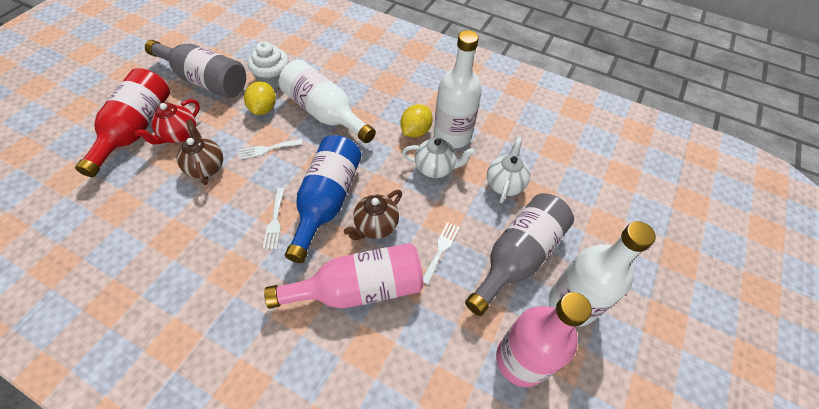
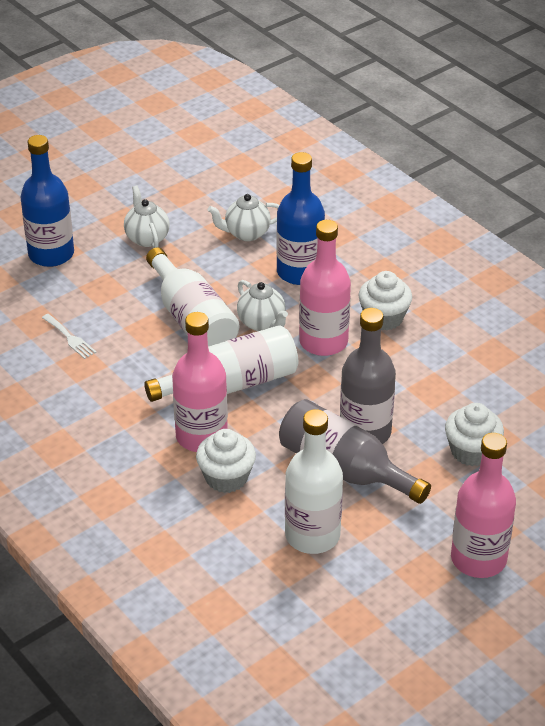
blue bottle: [285,135,362,263] = 1 -> [20,135,74,267] [276,152,325,285] = 2
brown teapot: [177,119,223,185] [344,190,402,240] = 2 -> none = 0
pink bottle: [264,243,424,309] [496,292,592,387] = 2 -> [172,312,228,452] [299,220,351,356] [451,433,516,578] = 3
red bottle: [75,68,170,177] = 1 -> none = 0
red teapot: [135,99,200,145] = 1 -> none = 0
white cupcake: [247,41,289,88] = 1 -> [196,429,256,493] [358,271,412,330] [445,403,504,466] = 3
white fork: [238,139,303,160] [263,188,285,249] [423,222,460,285] = 3 -> [42,314,97,359] = 1
white teapot: [402,138,475,178] [487,137,530,203] = 2 -> [124,186,170,248] [208,194,279,241] [237,280,288,331] = 3
yellow lemon: [244,81,276,115] [400,104,433,138] = 2 -> none = 0

